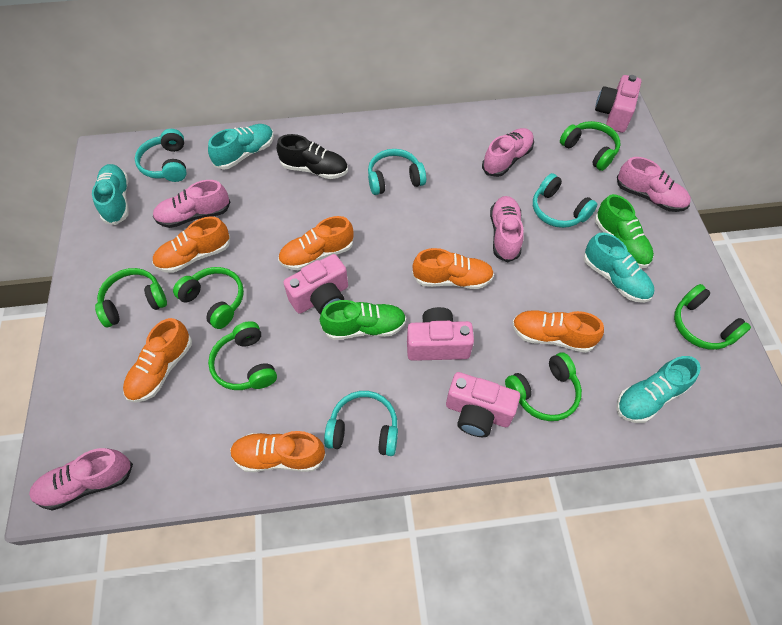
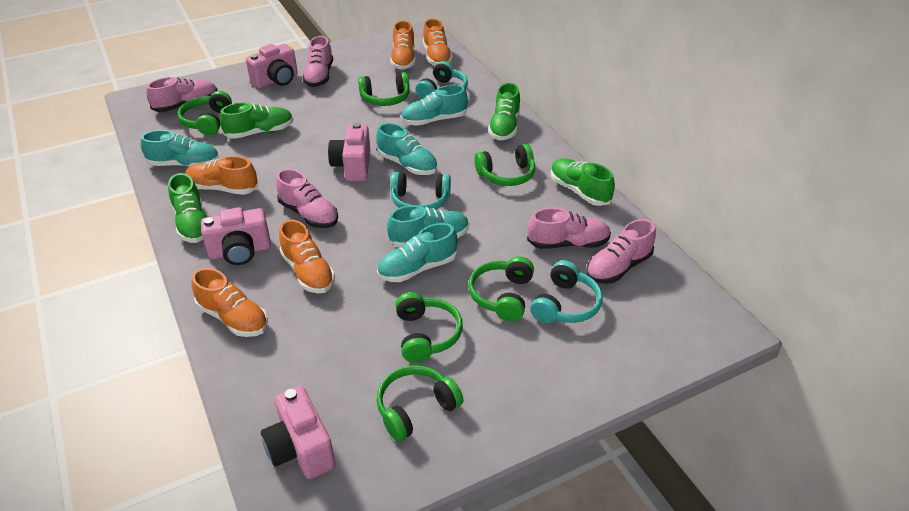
black shoe: [277,134,348,179] = 1 -> none = 0
green shoe: [320,300,406,340] [595,194,654,268] = 2 -> [168,173,207,243] [220,102,293,139] [488,83,520,140] [551,158,615,206] = 4
orange shoe: [123,318,192,403] [152,216,230,273] [230,431,326,472] [278,216,353,270] [412,248,494,289] [512,310,604,353] = 6 -> [185,156,258,195] [191,268,268,337] [279,219,335,293] [390,21,416,70] [423,19,453,65] = 5
turquoise headphones: [135,129,187,182] [324,391,398,456] [368,149,426,195] [533,173,597,228] = 4 -> [390,172,451,210] [416,61,468,100] [531,260,603,323] = 3
turquoise shoe: [92,164,129,225] [208,124,274,170] [584,233,654,303] [616,356,701,423] = 4 -> [141,130,219,167] [376,123,437,175] [377,223,457,282] [387,205,469,248] [401,85,468,126] = 5

